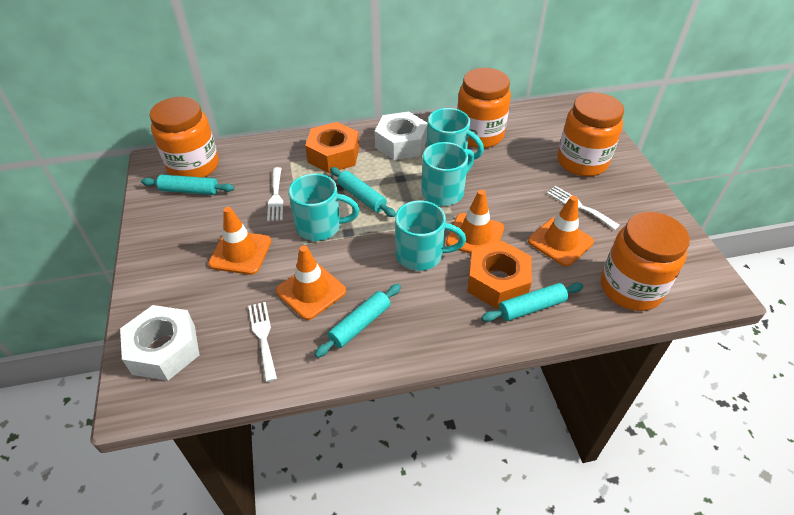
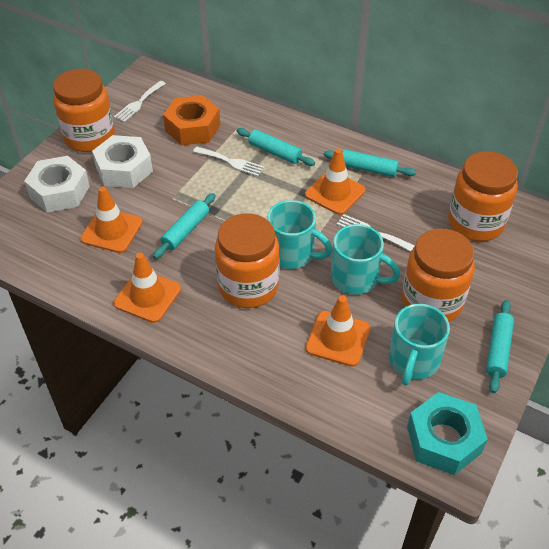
orange nut: [305,122,359,173] [467,241,532,309] = 2 -> [163,95,220,145] = 1
turquoise mug: [289,174,360,241] [395,200,466,271] [421,142,475,206] [427,108,484,159] = 4 -> [267,200,332,269] [331,224,401,295] [389,304,450,386] = 3
turquoise nut: none = 0 -> [407,392,488,475] = 1

